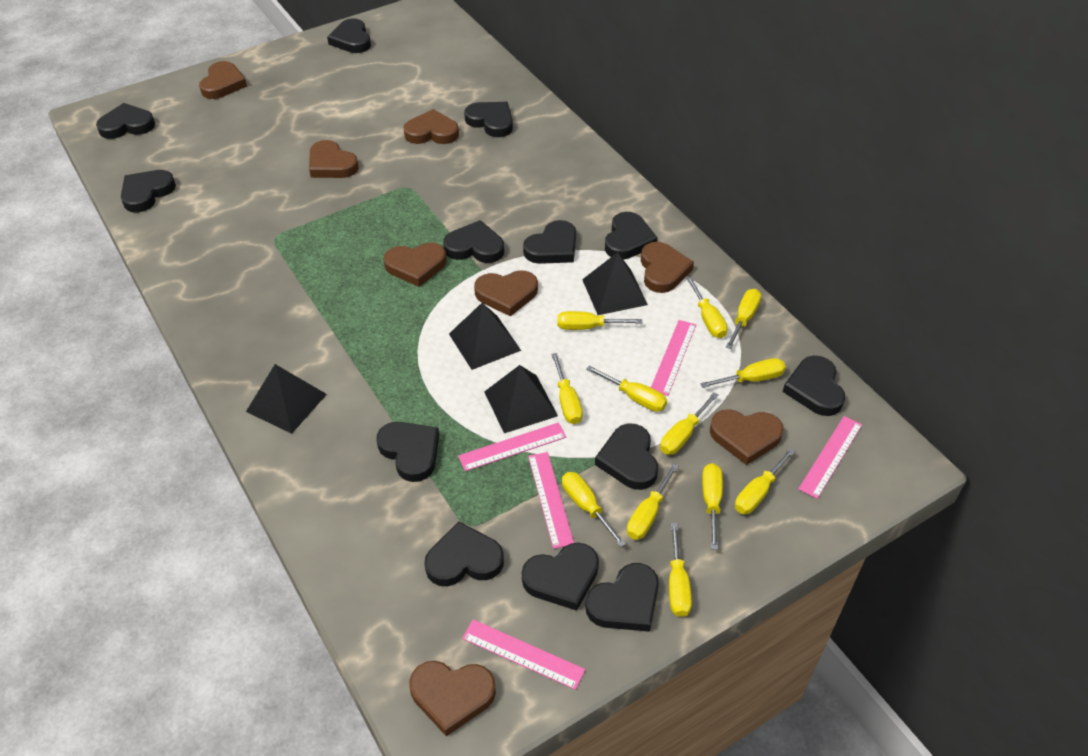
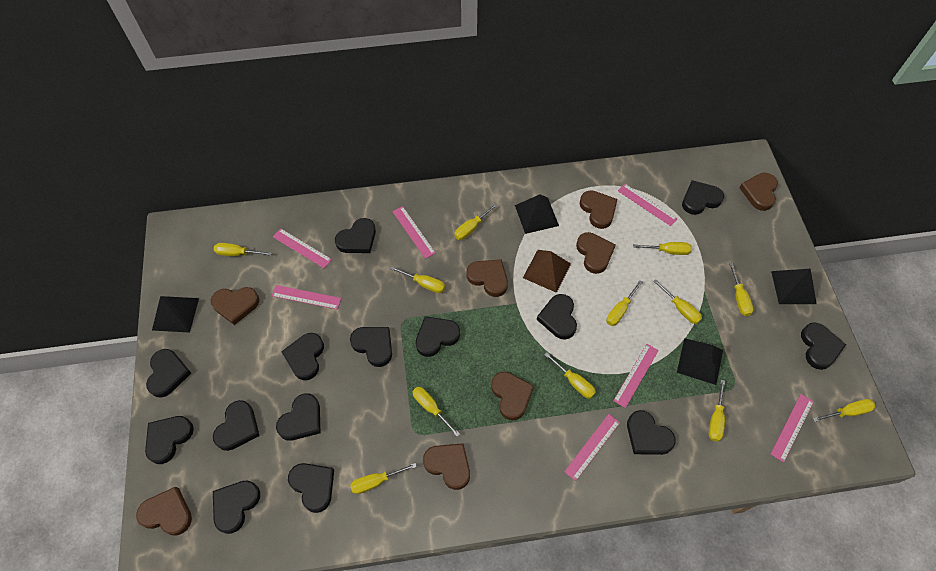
black heart: [96,103,155,139] [121,170,176,212] [327,18,371,53] [376,422,439,482] [425,521,504,586] [443,220,504,263] [464,102,513,137] [522,543,599,611] [523,220,576,264] [585,563,659,632] [595,424,658,490] [605,212,658,260] [783,356,845,416] = 13 -> [145,416,194,464] [146,349,191,398] [213,400,260,451] [213,480,260,534] [276,393,320,441] [281,333,324,380] [288,463,334,513] [335,218,376,253] [350,327,392,367] [416,316,460,357] [537,294,577,340] [627,410,676,455] [682,180,724,215] [801,322,846,370] = 14
brown pyramid: none = 0 -> [523,250,571,293] = 1
pink ruler: [458,422,566,471] [462,619,585,690] [528,452,574,549] [651,320,696,396] [798,416,862,499] = 5 -> [272,285,341,309] [273,228,332,268] [392,206,436,259] [564,414,620,481] [613,344,659,408] [618,184,678,226] [770,394,814,462] = 7

